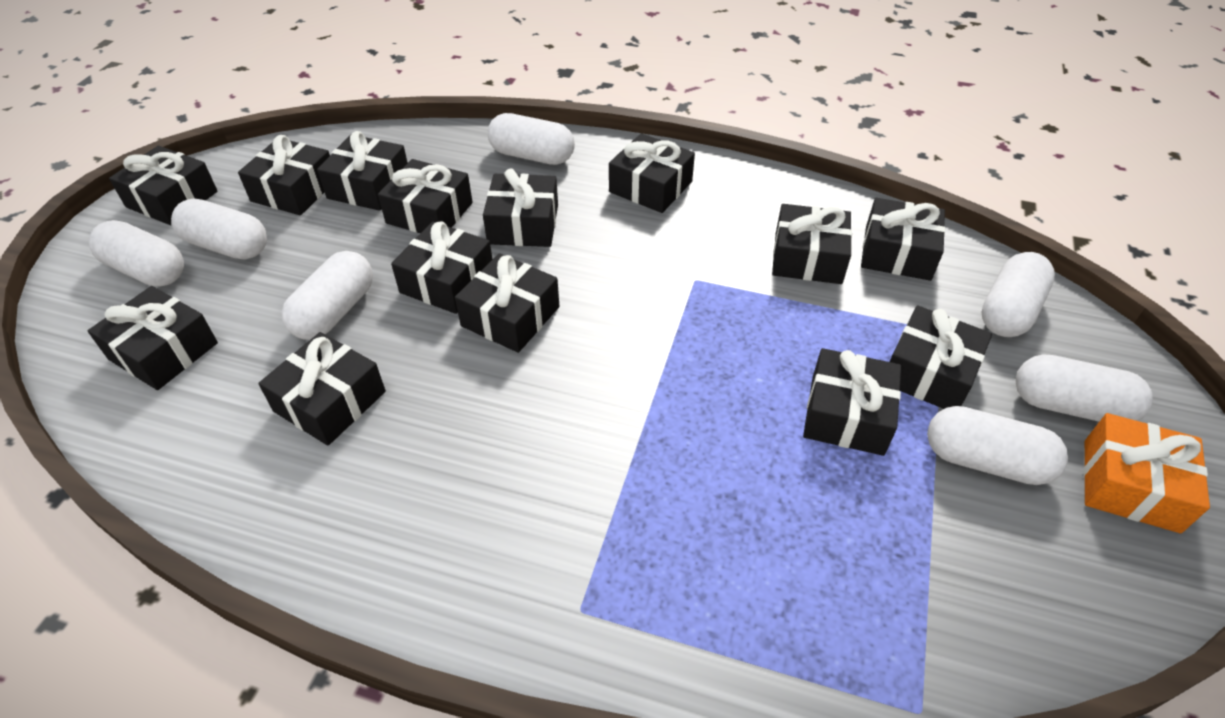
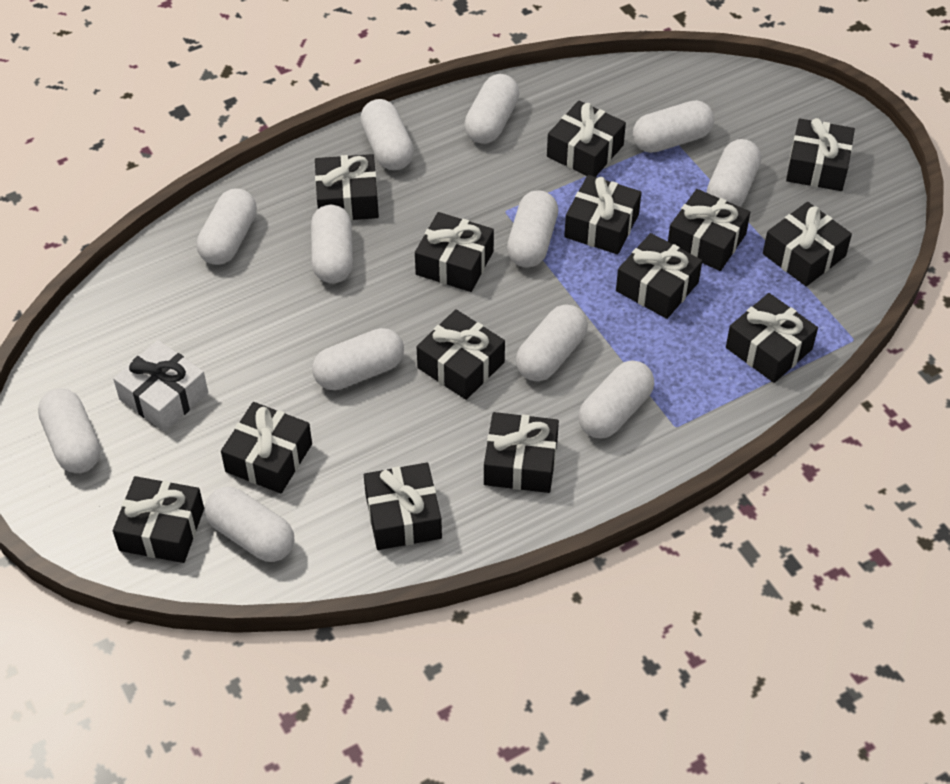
orange gift: [1084,413,1210,533] = 1 -> none = 0
white capsule: [88,220,184,287] [171,198,267,260] [281,251,373,340] [488,113,575,165] [927,406,1068,485] [981,252,1055,337] [1015,354,1153,422] = 7 -> [38,388,100,473] [197,189,257,265] [205,486,294,562] [311,205,353,283] [312,328,404,390] [360,99,414,170] [464,74,520,144] [507,190,558,267] [516,304,588,381] [578,360,654,439] [633,100,714,153] [707,139,761,207] = 12
white gift: none = 0 -> [113,340,208,432] = 1

